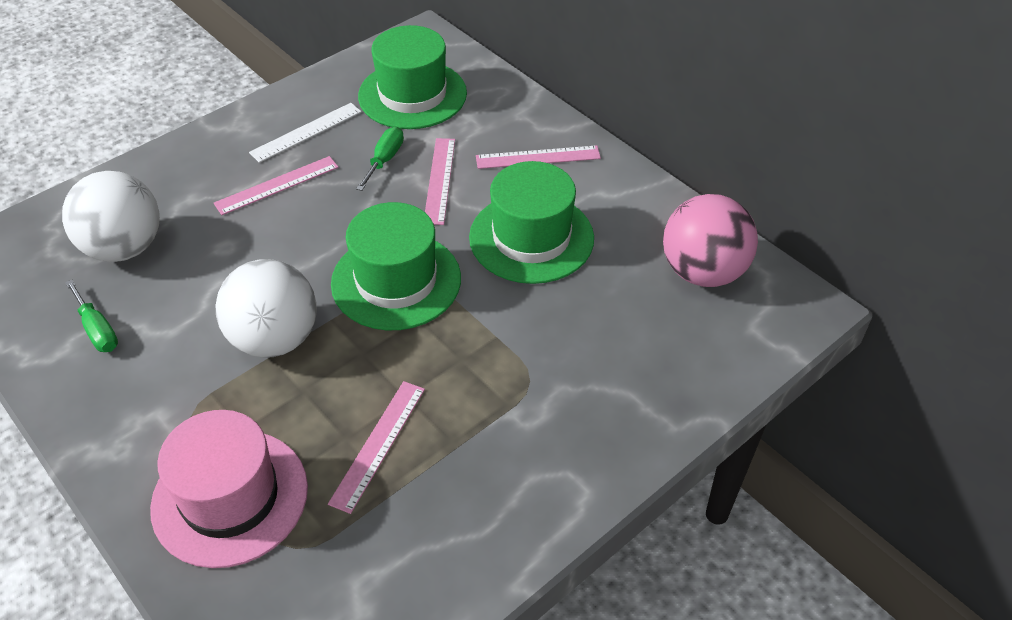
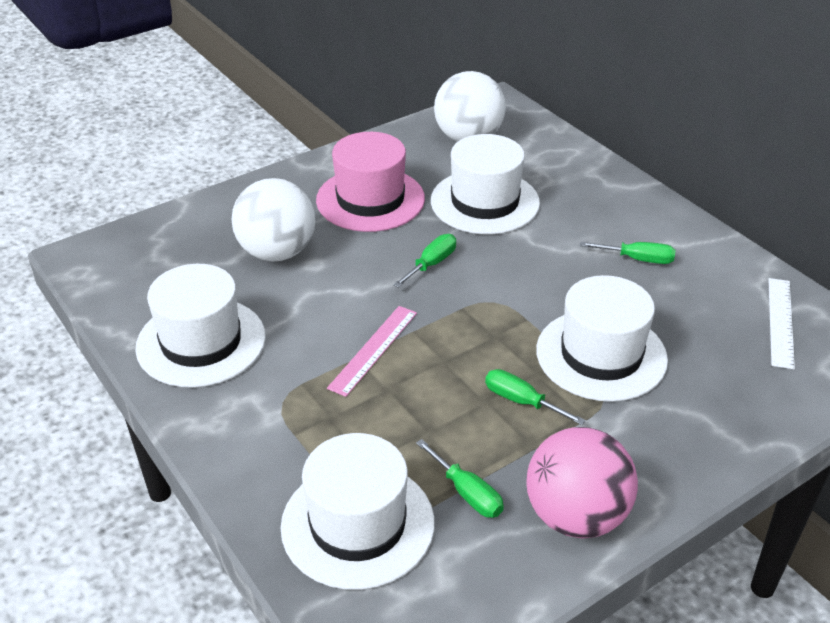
green hat: [331,202,461,330] [358,25,467,129] [469,161,594,284] = 3 -> none = 0
green screwdriver: [65,280,118,352] [356,127,404,191] = 2 -> [393,234,456,288] [416,439,504,518] [485,369,586,425] [580,242,675,264] = 4
pink ruler: [214,156,339,215] [328,381,425,514] [425,138,455,225] [476,145,601,169] = 4 -> [327,306,417,397] = 1
white hat: none = 0 -> [135,264,266,388] [281,433,435,590] [431,134,540,235] [536,275,668,402] = 4

